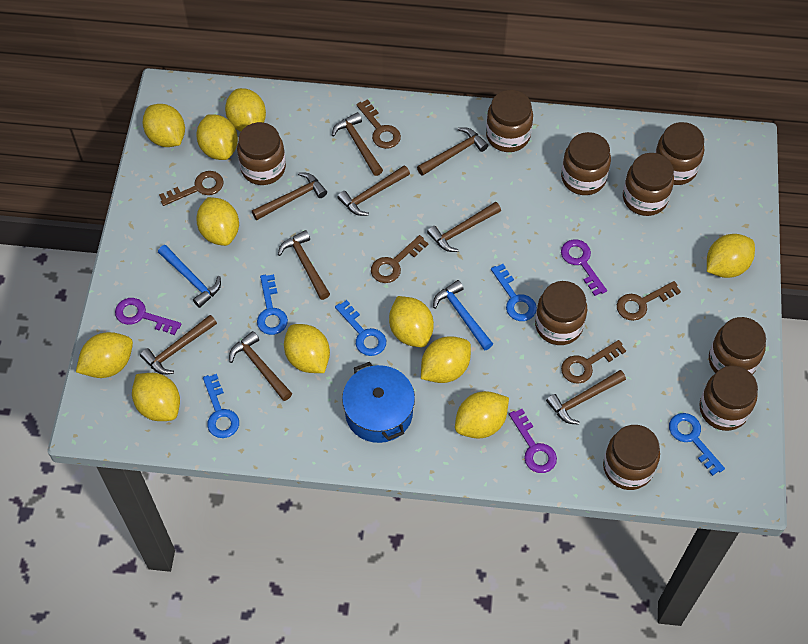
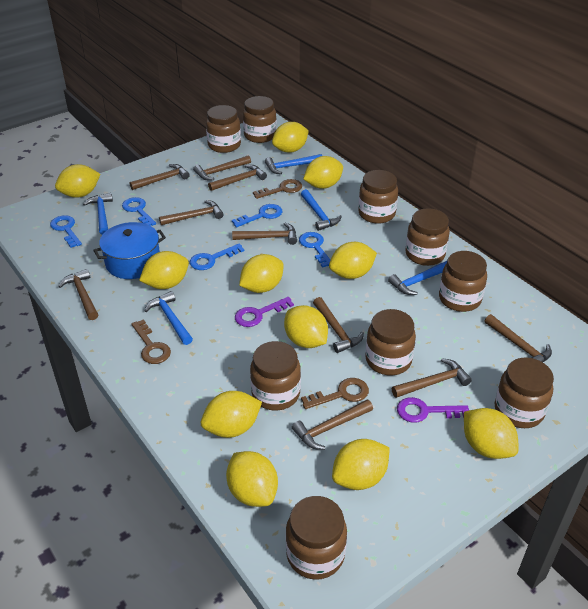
blue hammer: [158,245,221,308] [433,280,493,350] = 2 -> [83,193,113,235] [145,291,193,345] [265,154,322,174] [301,189,342,231] [388,261,447,295] = 5
brown hammer: [140,315,217,375] [229,331,292,401] [252,172,327,220] [278,230,330,300] [332,112,383,176] [337,165,410,216] [417,127,489,176] [427,202,501,252] [546,370,626,425] = 9 -> [58,269,98,320] [129,164,190,190] [159,200,224,225] [193,155,251,180] [208,165,267,191] [232,223,297,245] [292,399,373,450] [313,297,364,353] [392,358,472,398] [485,314,552,362] = 10
brown key: [159,171,224,206] [356,99,401,149] [371,235,428,283] [561,340,626,384] [617,281,681,321] = 5 -> [132,319,171,364] [253,179,302,199] [301,378,369,409] = 3
purple key: [115,298,181,335] [509,409,557,473] [561,239,607,296] = 3 -> [235,297,294,327] [397,397,469,423] = 2

